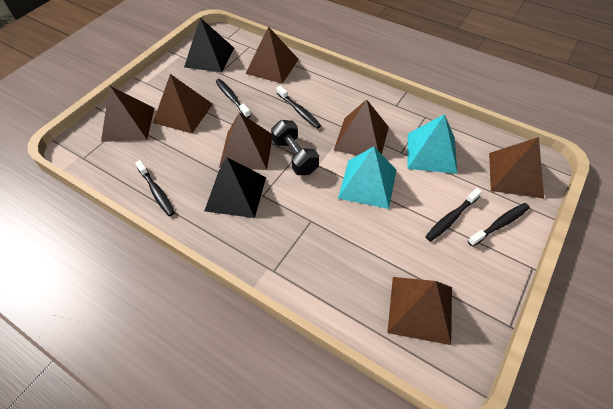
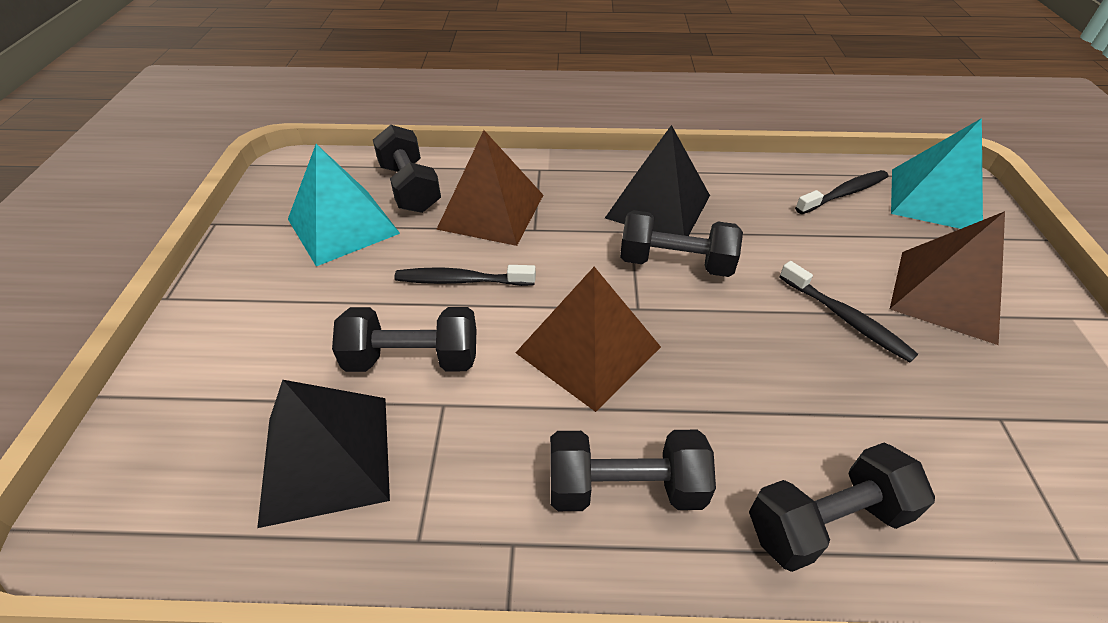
black dumbbell: [271,120,319,175] = 1 -> [332,307,476,372] [373,125,441,213] [550,430,716,511] [620,210,743,277] [749,443,935,572] = 5
black toothbrush: [135,160,175,216] [216,79,251,118] [276,86,321,129] [425,188,482,242] [468,203,530,247] = 5 -> [394,265,536,286] [779,261,918,362] [795,170,889,214] = 3
brown pyramid: [101,85,154,142] [153,74,213,133] [219,112,272,170] [245,26,299,84] [333,99,389,156] [387,277,452,345] [489,137,544,199] = 7 -> [436,130,543,246] [516,267,661,412] [890,211,1005,345] = 3

